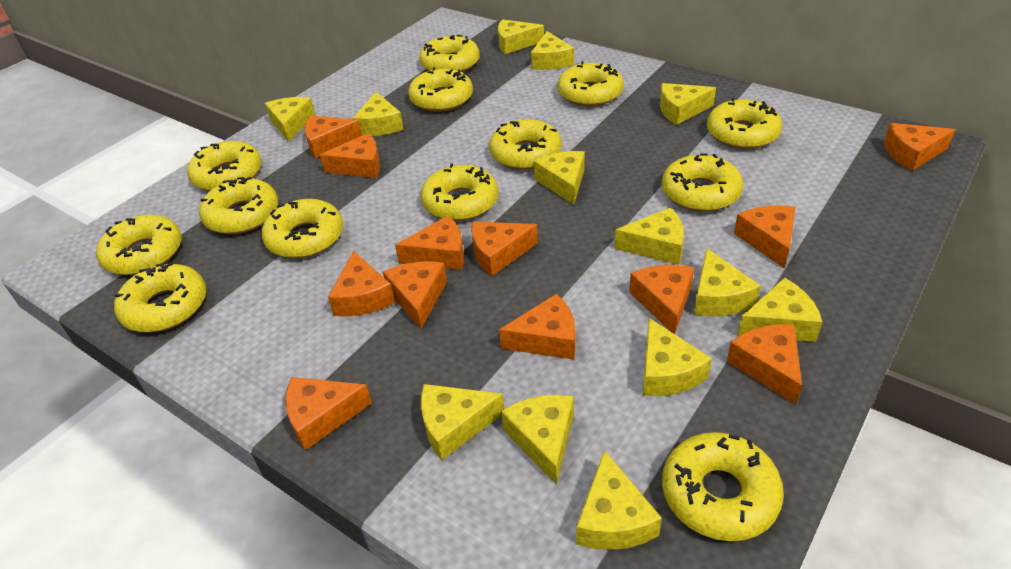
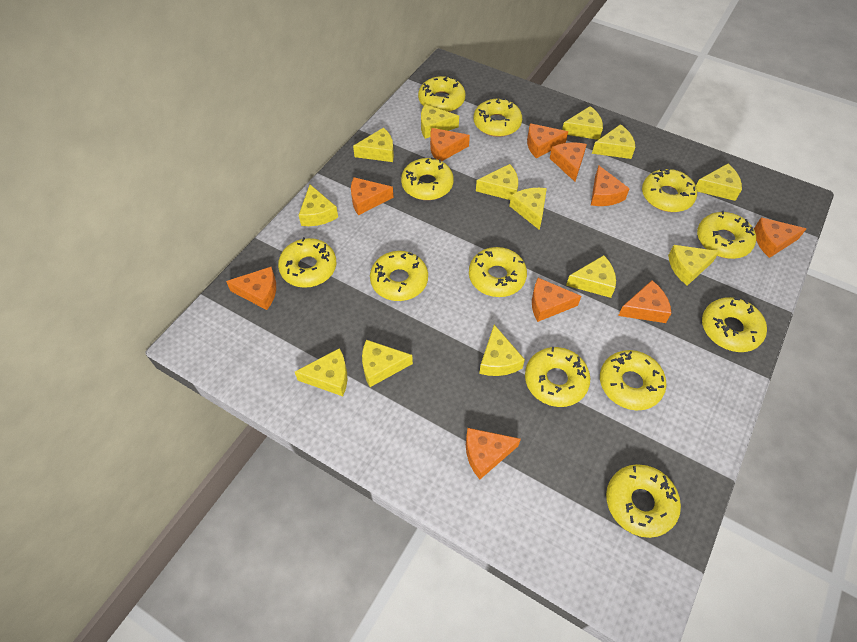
orange cheese: [285,377,372,450] [305,115,362,158] [320,133,380,178] [328,251,395,316] [383,261,447,329] [395,216,464,270] [471,222,538,276] [499,294,576,360] [629,265,694,334] [727,324,802,405] [734,206,796,269] [884,123,955,171] = 12 -> [226,267,276,310] [351,177,394,215] [430,128,470,161] [466,428,521,479] [527,123,568,159] [532,278,581,322] [550,142,587,182] [591,165,630,206] [618,280,672,323] [754,217,807,258] = 10
yellow donut: [96,215,182,275] [114,263,206,332] [187,141,262,191] [199,177,278,234] [261,199,343,259] [408,67,473,112] [419,35,480,72] [421,164,498,221] [489,119,562,170] [558,61,623,106] [662,153,743,212] [662,432,784,541] [707,98,782,149] = 13 -> [278,237,336,288] [370,251,428,301] [401,158,454,200] [418,76,465,112] [469,247,527,297] [474,98,522,137] [525,347,590,407] [600,350,666,410] [606,464,681,538] [642,168,697,212] [697,210,756,259] [702,297,767,352] = 12

